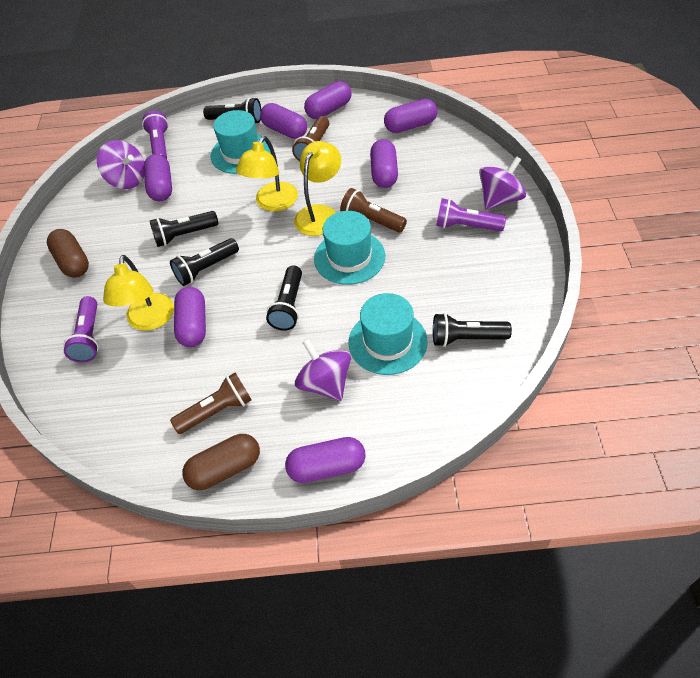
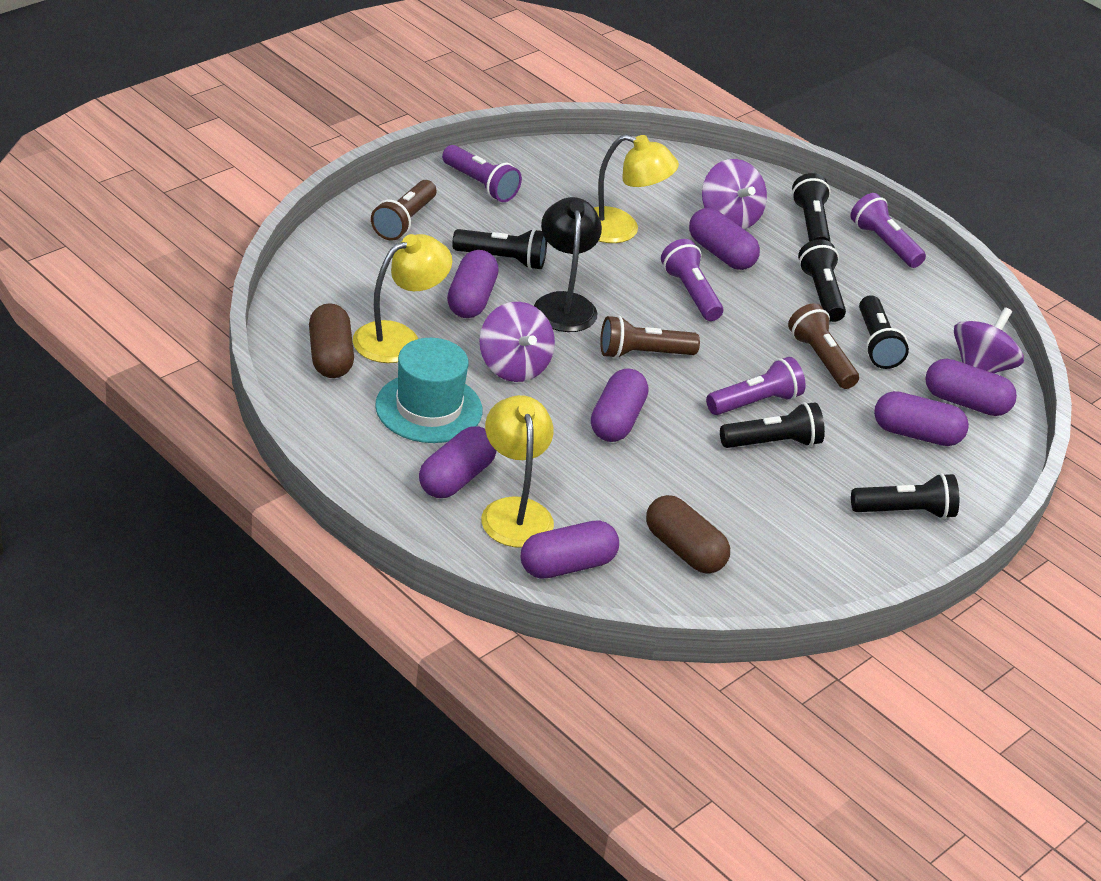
black flashlight: [149,211,218,247] [170,238,239,286] [203,97,261,123] [266,266,302,331] [433,313,512,347] = 5 -> [452,228,547,270] [720,402,825,448] [792,173,831,242] [798,239,846,322] [851,473,959,519] [859,295,909,369] = 6
black lamp: none = 0 -> [534,197,602,332] = 1
purple flashlight: [63,296,99,363] [142,111,168,159] [436,198,506,231] = 3 -> [442,145,522,202] [661,239,723,321] [706,357,806,415] [851,193,926,268] = 4
turquoise hat: [210,110,271,174] [314,211,385,285] [349,293,428,375] = 3 -> [375,338,482,443] = 1

